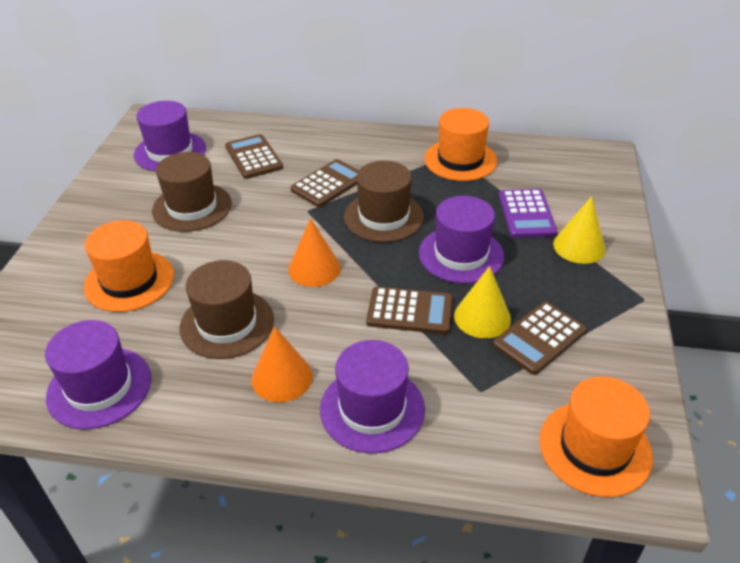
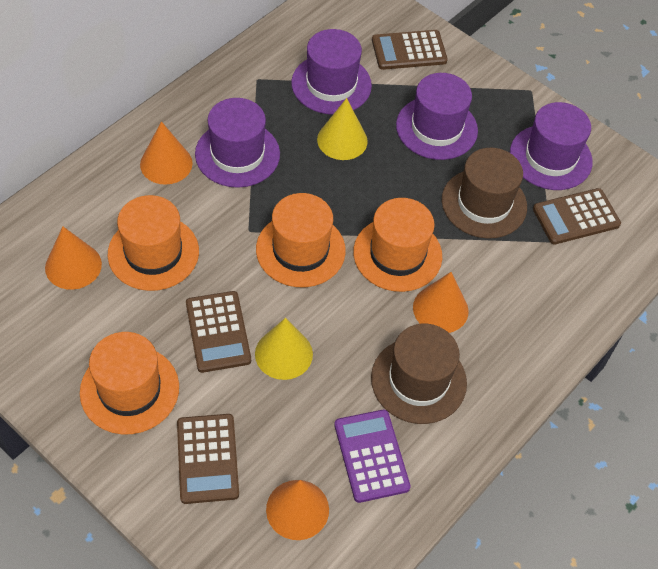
brown hat: [152,152,232,232] [180,260,274,359] [344,161,424,242] = 3 -> [371,324,467,424] [442,148,527,239] = 2
orange cone: [252,326,313,402] [288,218,341,287] = 2 -> [45,227,102,290] [140,121,193,185] [266,480,329,540] [413,272,469,333] = 4
orange hat: [84,221,174,312] [424,108,497,181] [539,377,653,497] = 3 -> [80,332,179,434] [108,195,199,291] [256,193,346,287] [353,198,442,292] = 4

